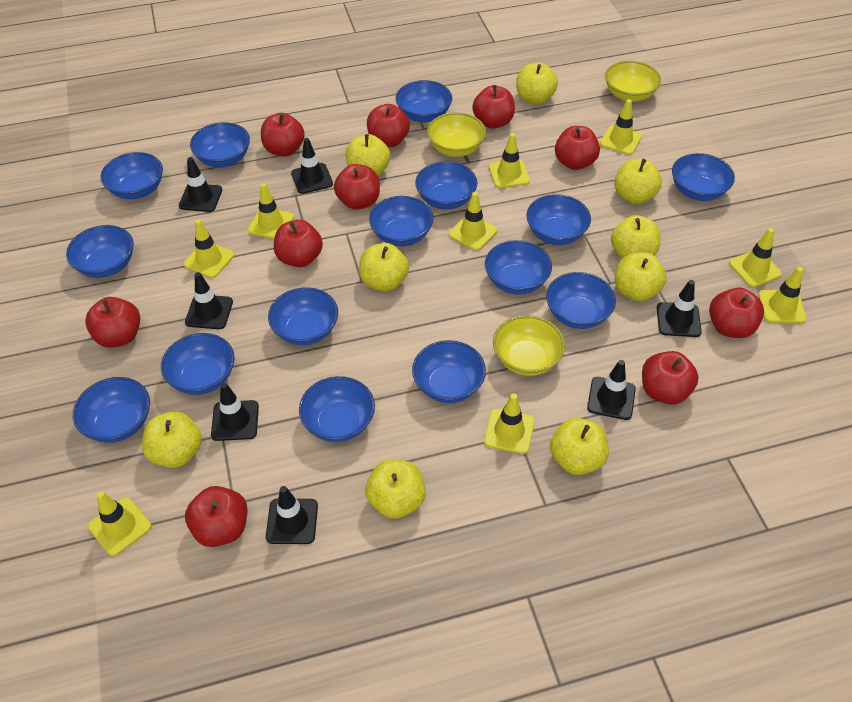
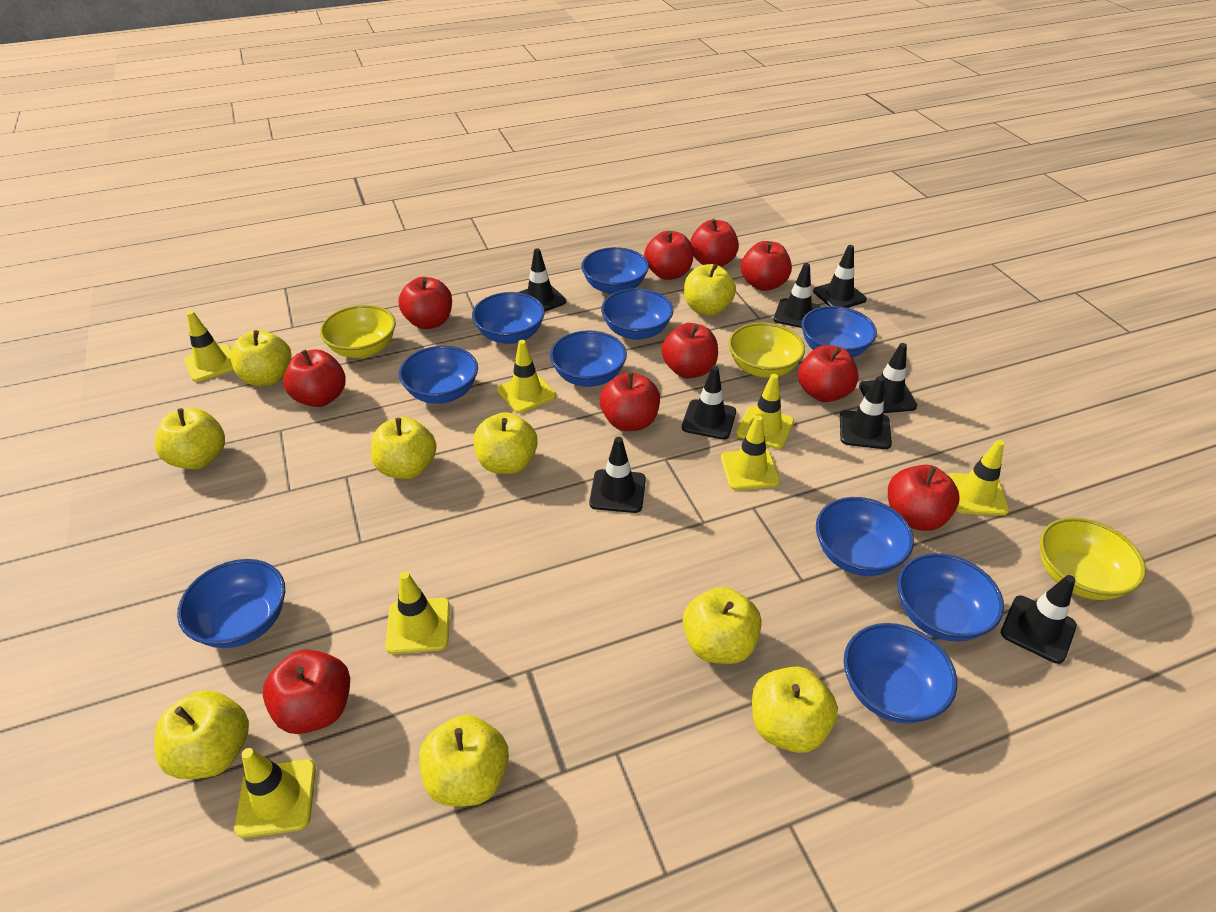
black traffic cone: [179,157,222,212] [185,272,233,329] [211,383,259,441] [266,486,318,544] [291,138,333,194] [587,360,636,420] [657,280,702,337] = 7 -> [519,248,566,311] [589,437,646,513] [682,366,736,440] [774,263,820,328] [813,245,867,308] [840,376,892,449] [859,343,917,413] [1001,575,1077,664] = 8
blue bowl: [66,225,134,278] [73,377,150,443] [100,152,163,199] [161,333,235,395] [190,122,250,167] [268,287,338,346] [299,376,375,442] [369,196,433,247] [396,80,452,122] [412,340,486,403] [415,161,477,209] [485,240,552,295] [526,194,591,245] [546,272,616,329] [672,153,735,201] = 15 -> [177,559,285,648] [399,346,478,404] [472,292,545,344] [550,330,627,387] [581,247,649,295] [601,288,673,340] [801,306,877,357] [816,497,914,576] [844,623,957,723] [897,553,1004,641] = 10
yellow traffic cone: [88,491,151,556] [184,219,234,278] [248,183,294,239] [449,192,497,251] [484,393,535,454] [489,133,530,188] [600,99,642,155] [729,228,782,287] [758,267,806,323] = 9 -> [184,311,234,382] [234,748,316,838] [385,572,450,654] [497,340,556,413] [721,415,780,490] [736,374,794,449] [947,440,1009,516] = 7

